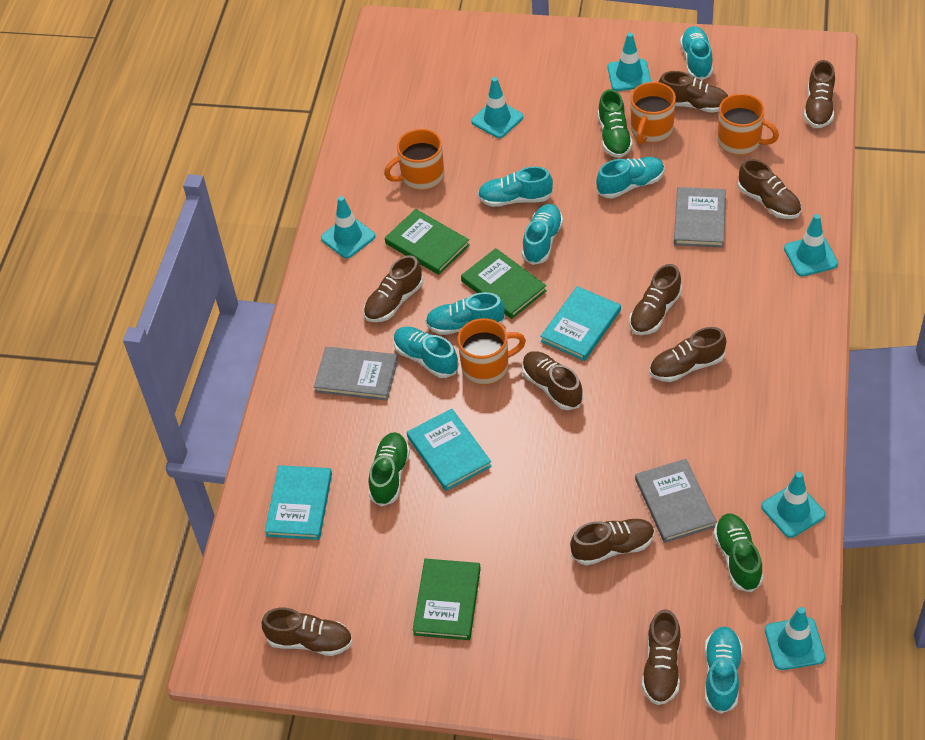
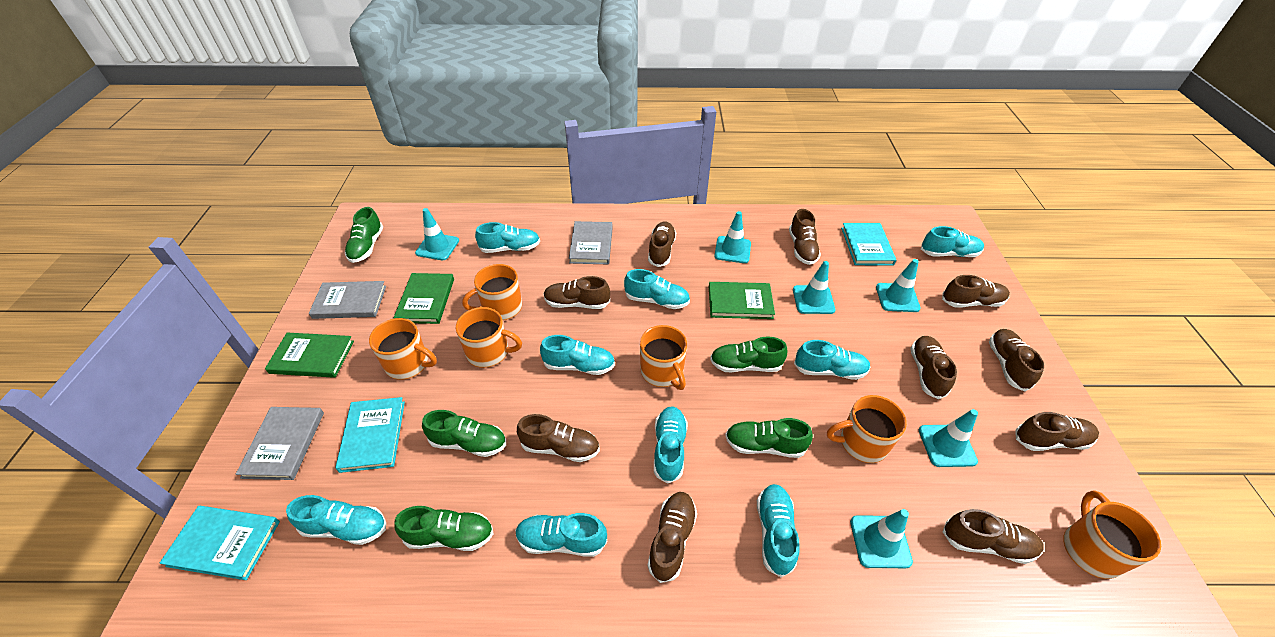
green shoe: [369,432,410,507] [598,89,633,158] [713,514,763,592] = 3 -> [345,207,383,263] [394,506,494,551] [422,410,506,457] [710,336,788,373] [725,418,813,458] = 5
orange mug: [384,129,444,190] [457,318,526,385] [630,82,676,144] [718,94,779,155] = 4 -> [369,318,437,380] [456,307,522,368] [462,264,522,320] [640,325,687,390] [827,395,907,463] [1063,490,1161,579] = 6
turquoise shoe: [394,326,459,378] [425,292,505,335] [478,166,553,207] [522,204,563,265] [596,157,665,199] [680,26,713,80] [705,626,743,714] = 7 -> [286,495,386,545] [475,222,540,253] [515,513,607,557] [540,335,615,375] [624,269,690,309] [654,406,688,484] [757,484,800,577] [794,340,870,380] [921,226,984,257] = 9

